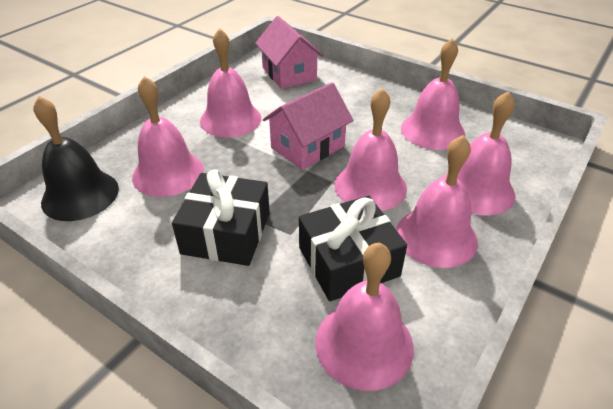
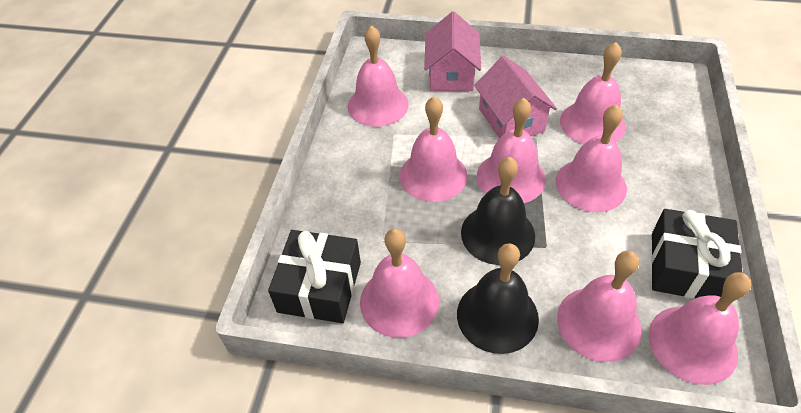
black bell: [33,96,119,221] = 1 -> [457,243,539,354] [461,157,535,265] = 2
pink bell: [132,76,204,197] [200,28,262,137] [315,242,414,391] [335,88,407,211] [396,135,478,268] [401,38,465,150] [444,91,515,216] = 7 -> [348,25,409,127] [360,228,439,338] [399,96,467,202] [477,98,546,203] [556,104,627,212] [557,251,642,362] [560,42,626,144] [649,272,751,385] = 8

